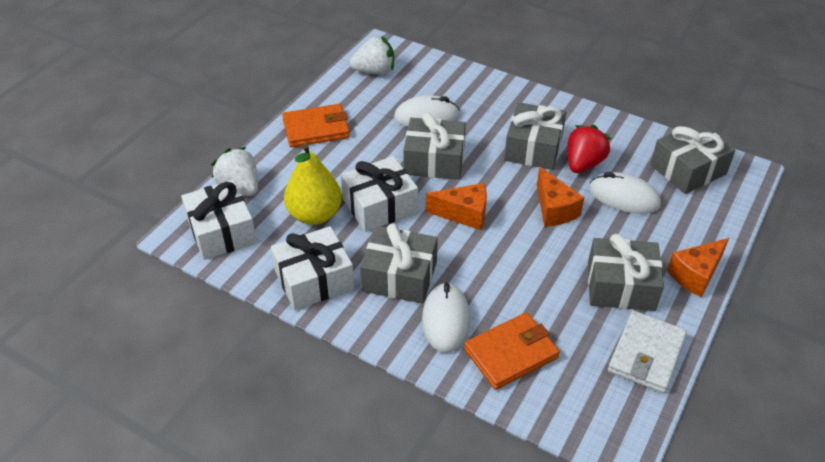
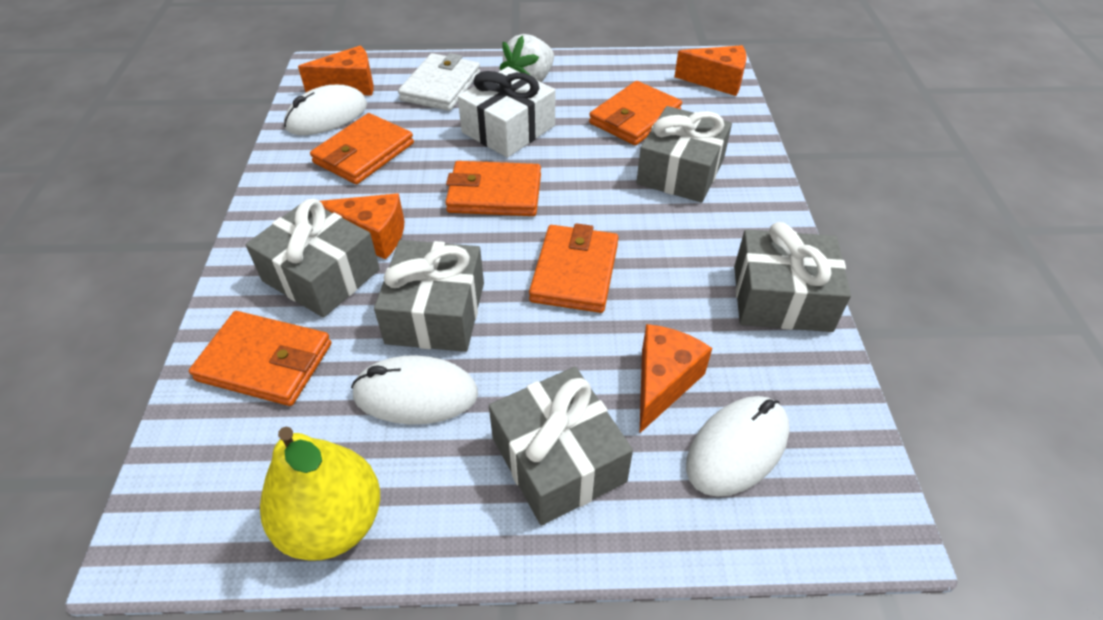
orange cheese: [426,183,487,230] [537,167,584,227] [667,238,729,297] = 3 -> [298,46,374,96] [320,193,404,260] [640,324,712,433] [674,45,747,96] = 4
orange wallet: [282,104,350,147] [464,312,560,390] = 2 -> [189,311,331,406] [310,113,414,184] [445,161,541,216] [529,223,619,313] [589,81,682,145] = 5
red strawberry: [567,125,612,173] = 1 -> none = 0
white gift: [181,180,257,260] [271,226,354,310] [341,156,418,232] = 3 -> [458,67,555,158] = 1
white strawberry: [211,147,258,196] [350,35,394,75] = 2 -> [499,34,554,82] = 1

